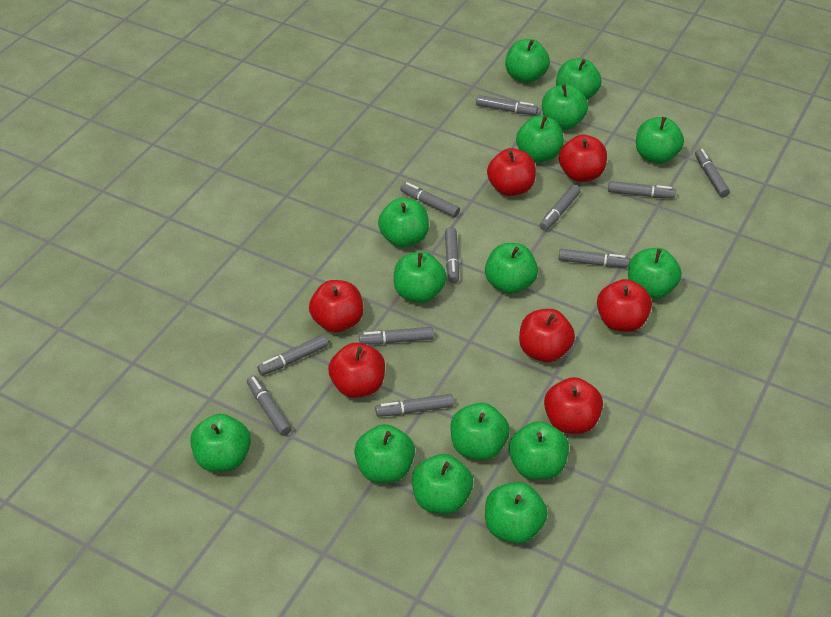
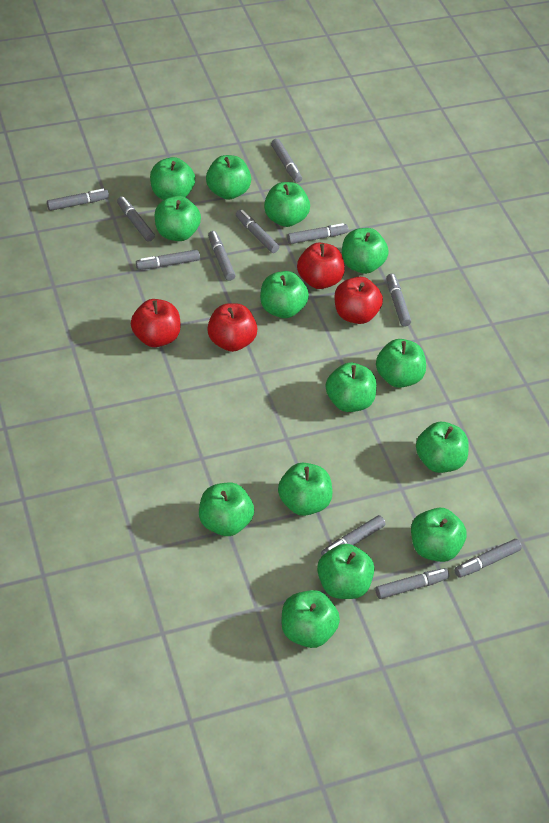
green apple: [190,414,251,472] [354,424,415,483] [378,198,429,248] [394,251,447,303] [412,454,473,514] [450,403,510,461] [485,243,538,294] [485,482,548,544] [505,39,550,83] [509,421,569,480] [516,116,564,163] [542,84,588,130] [556,58,602,100] [628,248,682,299] [636,117,684,164] = 15 -> [150,157,195,200] [154,196,201,241] [199,483,254,536] [206,155,251,200] [260,271,309,318] [264,182,310,227] [278,463,332,516] [281,590,340,648] [317,544,374,599] [325,363,377,412] [342,228,389,274] [376,339,426,388] [411,508,467,562] [416,422,469,473] = 14
red apple: [309,280,363,333] [328,343,385,398] [487,148,536,196] [519,309,575,362] [544,377,603,434] [559,135,607,182] [597,279,652,332] = 7 -> [131,299,181,347] [207,303,258,352] [297,243,345,289] [334,277,383,324] = 4

